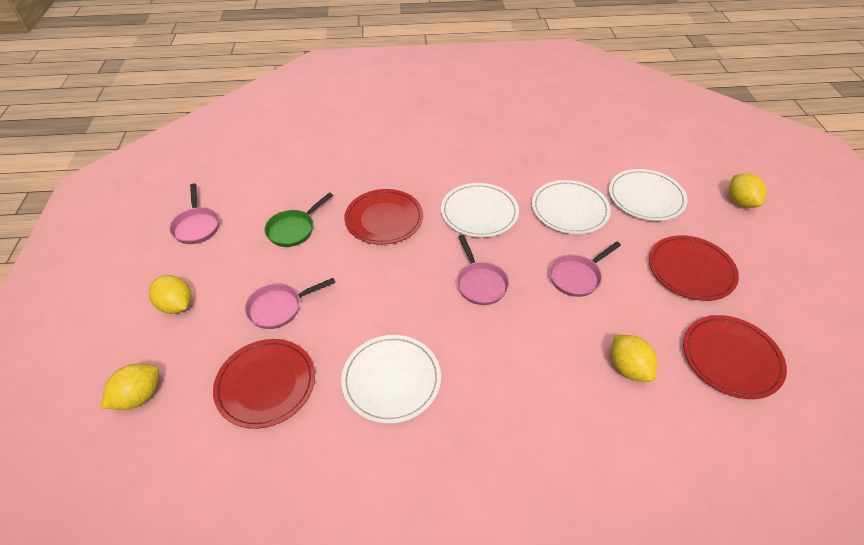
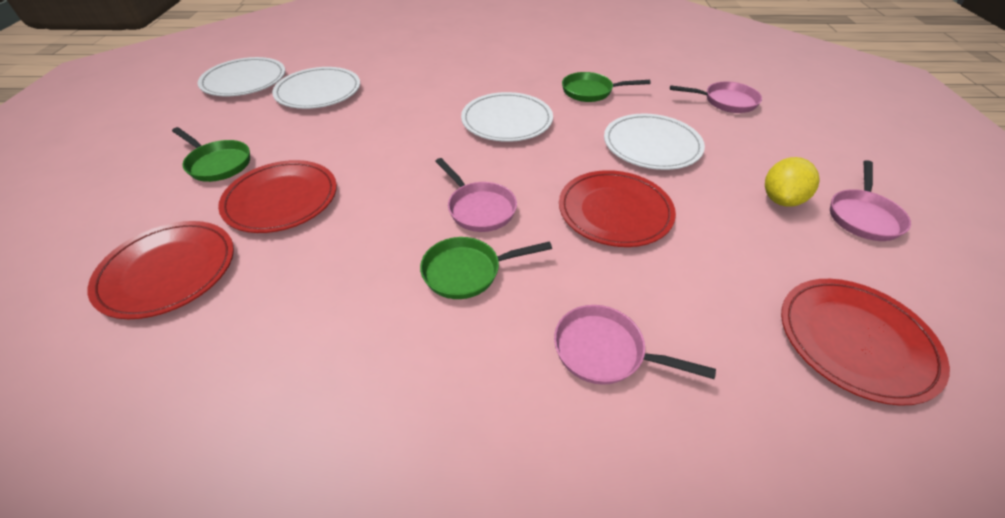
green pan: [264,192,333,247] = 1 -> [172,127,250,182] [420,237,552,299] [562,72,651,102] = 3
yellow lemon: [101,364,159,410] [149,275,192,314] [611,335,658,382] [729,173,767,208] = 4 -> [765,157,820,207] = 1

